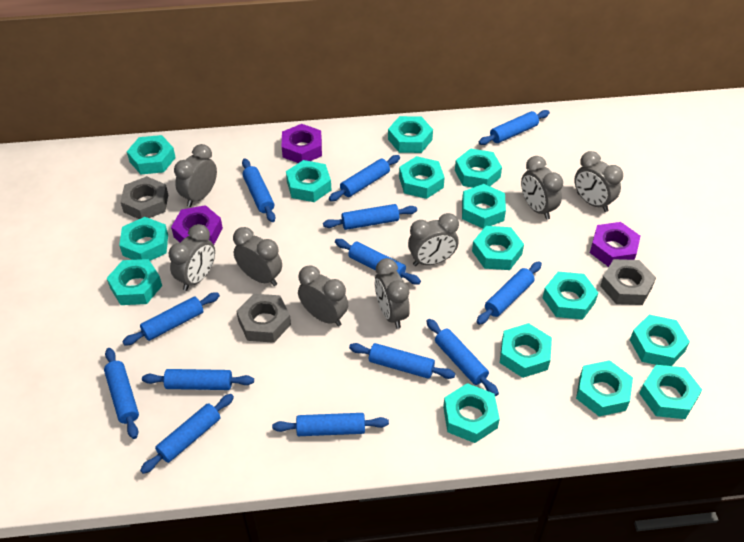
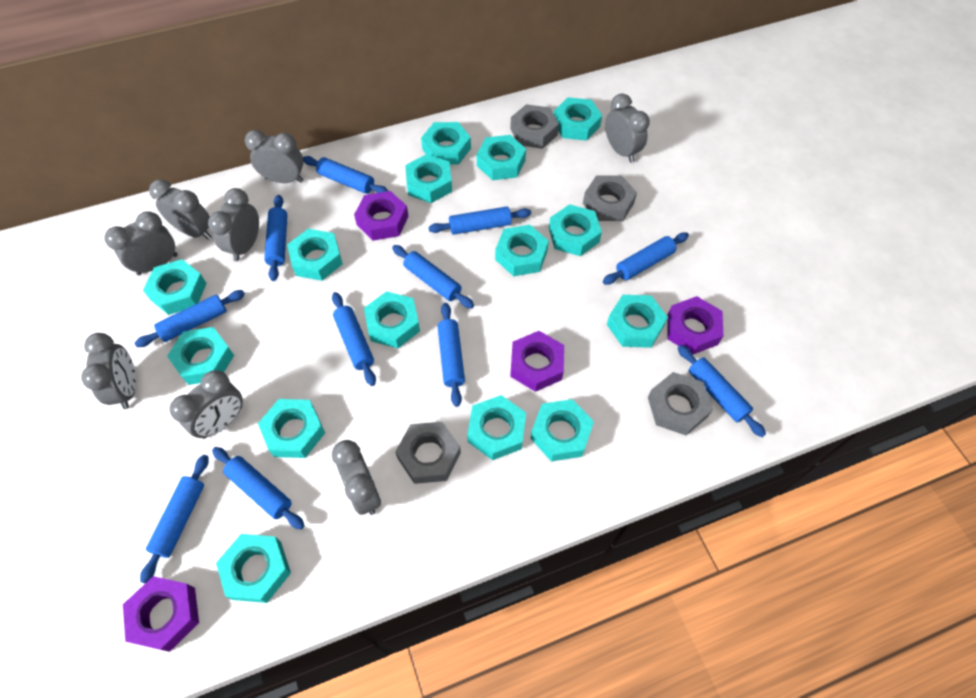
blue rolling pin: [104,348,139,439] [122,292,220,345] [140,394,234,474] [142,369,254,390] [242,159,276,222] [272,413,389,436] [323,204,417,230] [329,155,400,201] [335,239,421,284] [349,343,455,379] [426,319,499,396] [477,261,542,325] [479,110,550,145] = 13 -> [134,290,245,347] [140,455,209,583] [212,447,305,530] [264,195,287,281] [303,156,388,194] [332,292,376,386] [392,245,474,309] [428,206,531,235] [438,303,465,407] [603,232,689,285] [677,345,766,437] = 11
grey nut: [121,176,168,219] [236,294,291,343] [600,259,656,305] = 3 -> [395,422,461,484] [510,104,559,149] [583,176,637,221] [648,372,713,436] = 4
purple nut: [171,205,223,245] [282,124,322,163] [590,222,641,267] = 3 -> [123,576,199,652] [354,191,409,241] [510,331,564,392] [667,296,723,355] = 4

